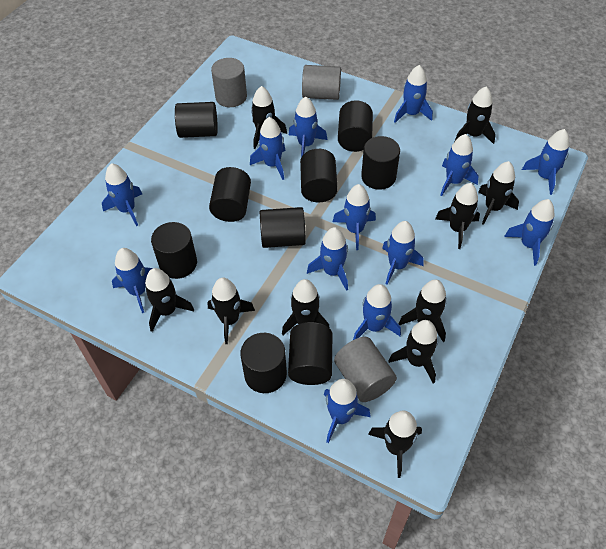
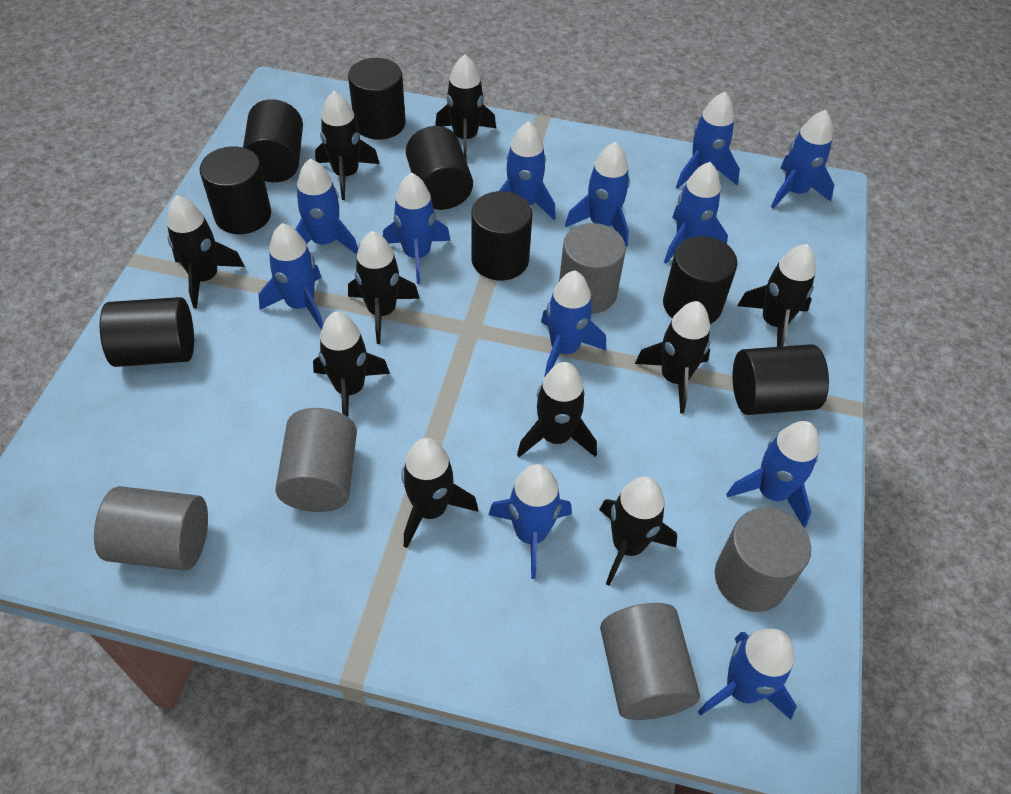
black cylinder: [151,222,197,279] [175,102,218,138] [209,167,251,222] [240,333,287,393] [260,207,306,248] [288,322,332,385] [300,149,338,202] [338,100,373,152] [361,136,400,190] = 9 -> [100,297,194,367] [200,146,271,234] [243,99,303,182] [348,58,406,140] [406,126,473,210] [471,191,532,280] [663,236,738,324] [733,344,829,415] = 8
blue rocket: [102,163,142,226] [112,248,153,313] [250,117,286,180] [289,97,327,157] [307,227,348,291] [324,379,371,443] [333,184,376,250] [353,284,401,340] [382,221,424,285] [394,65,433,123] [441,134,479,196] [504,199,555,266] [522,129,569,195] = 13 -> [259,223,323,330] [295,159,358,255] [383,172,451,284] [488,464,572,579] [499,121,556,220] [541,271,606,377] [565,142,630,247] [664,162,728,264] [676,92,740,189] [698,629,797,720] [726,421,819,527] [771,110,834,208] = 12
grey cylinder: [211,58,247,107] [302,65,341,100] [334,337,397,402] = 3 -> [94,486,208,571] [275,408,357,512] [559,223,626,314] [600,603,700,720] [715,508,811,612] = 5

